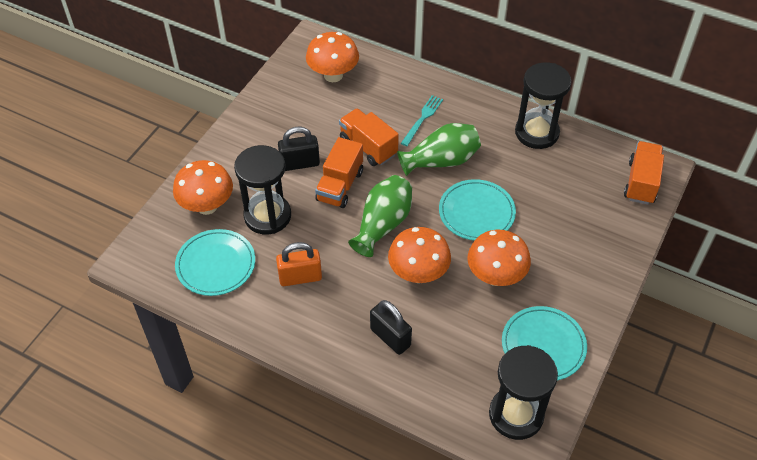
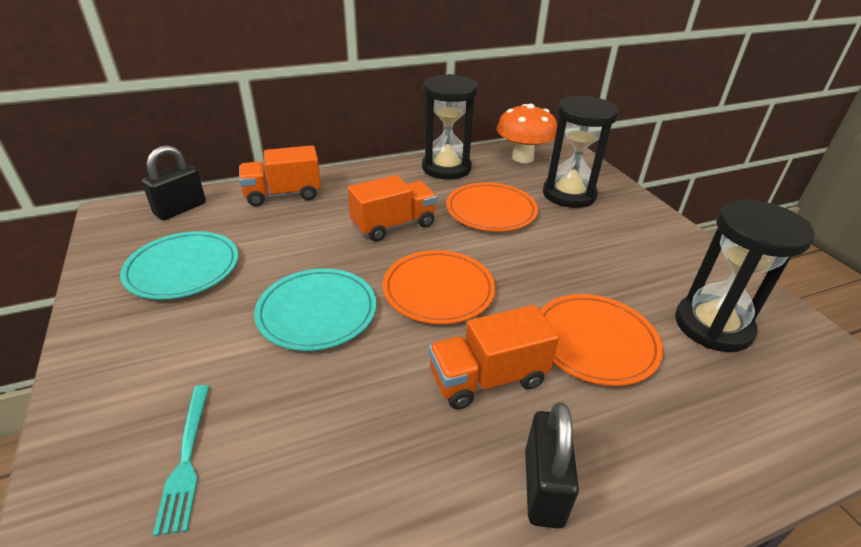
green vase: [348,175,412,257] [397,123,481,176] = 2 -> none = 0
orange mushroom: [173,160,233,215] [306,32,359,82] [388,227,451,283] [468,229,531,286] = 4 -> [496,104,557,163] = 1
orange padlock: [276,242,322,286] = 1 -> none = 0
orange plate: none = 0 -> [383,250,496,324] [446,182,538,232] [540,294,663,386] = 3
turquoise plate: [175,229,255,296] [439,179,516,241] [502,306,587,381] = 3 -> [120,231,238,300] [254,268,376,351] = 2

